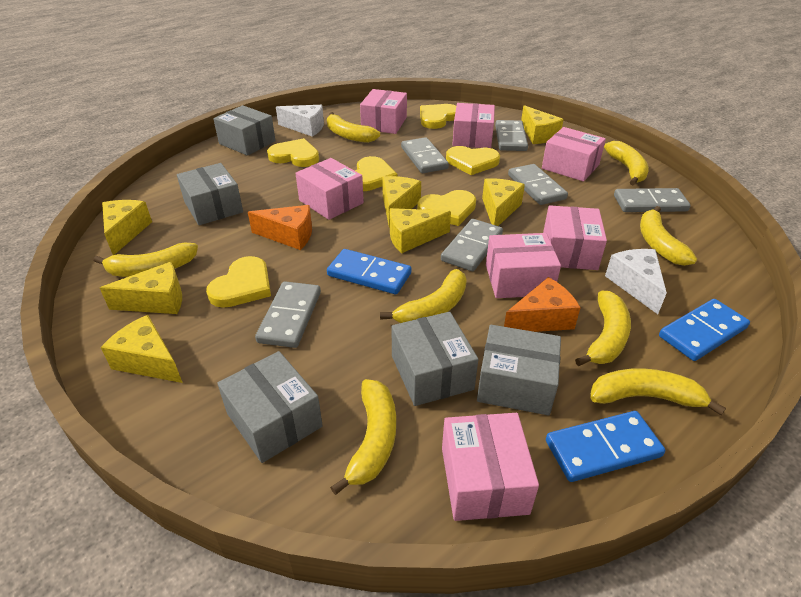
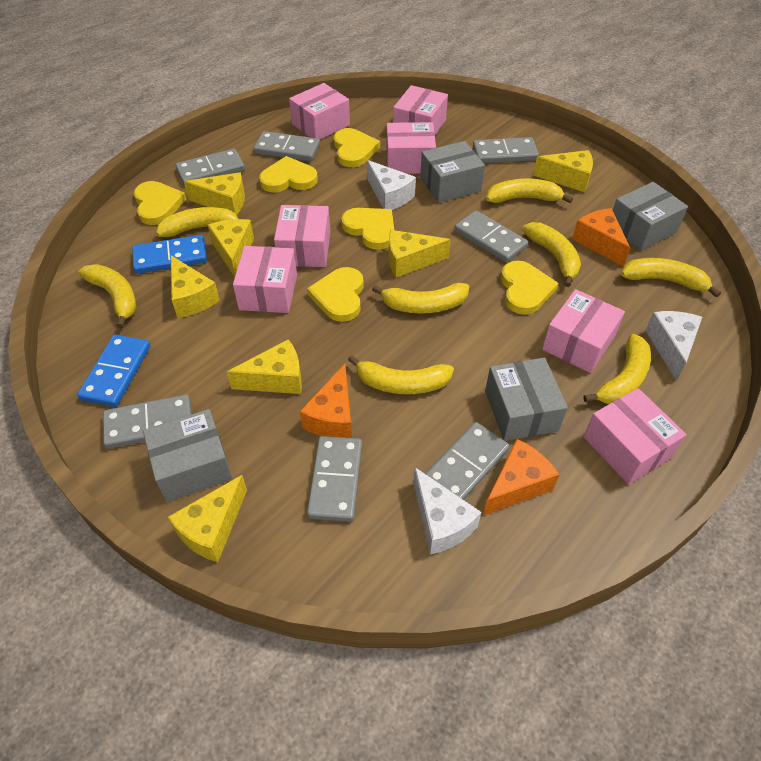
blue domino: [327,249,411,294] [546,411,665,482] [659,299,750,361] = 3 -> [77,335,150,407] [132,235,207,274] = 2
grey box: [177,163,243,225] [213,105,276,156] [217,351,323,463] [391,312,479,406] [477,325,561,416] = 5 -> [143,409,233,502] [420,141,485,203] [485,358,568,441] [613,182,688,251] = 4
grey domino: [255,281,321,348] [401,137,449,173] [441,219,503,271] [495,120,528,151] [508,164,568,205] [614,188,691,212] = 6 -> [103,395,192,449] [176,149,245,186] [254,131,320,161] [307,436,362,522] [425,422,510,500] [454,210,528,263] [473,137,539,163] = 7
orange cheese: [248,205,312,250] [504,277,581,332] = 2 -> [300,364,352,438] [483,439,560,515] [572,208,631,267] = 3
white cheese: [276,105,324,137] [605,249,667,314] = 2 -> [367,160,416,210] [413,467,481,555] [645,311,702,381] = 3

